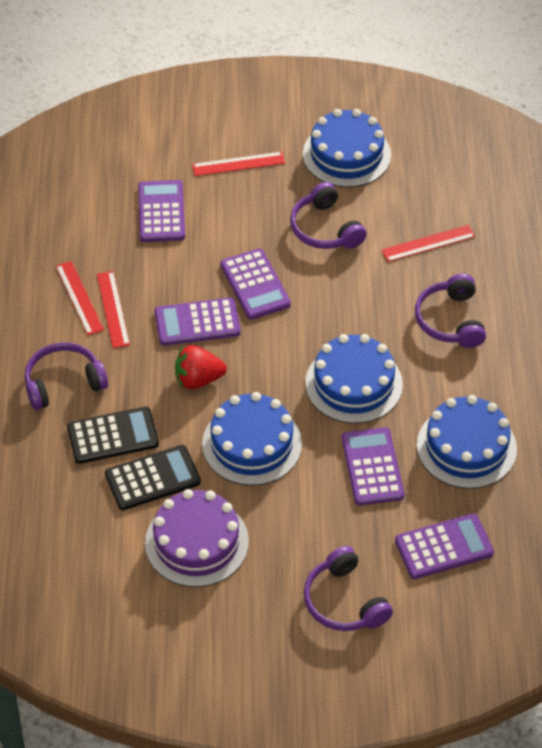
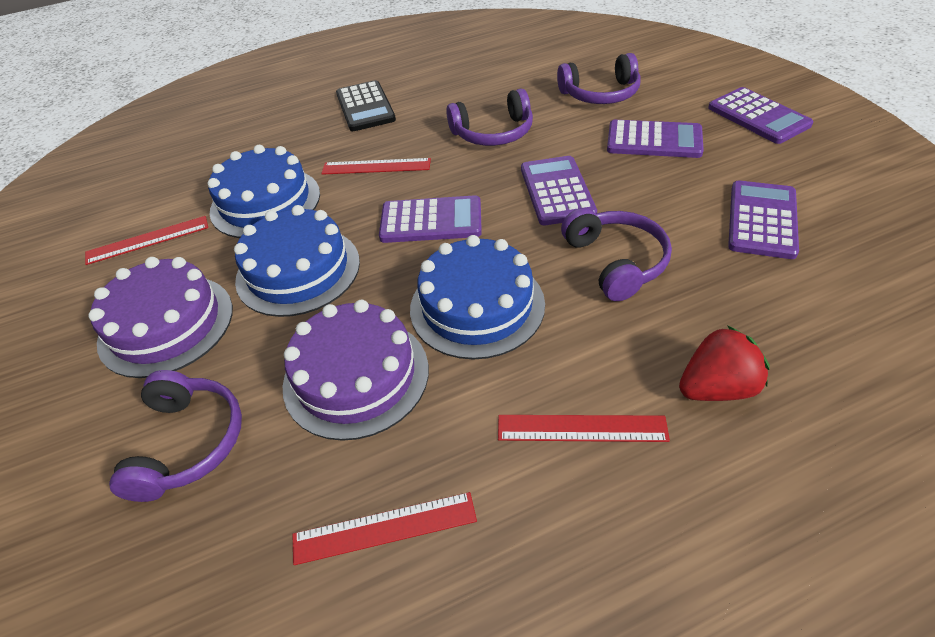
black calculator: [67,407,159,464] [105,445,201,510] = 2 -> [336,80,396,131] = 1
blue cake: [202,392,302,486] [303,109,391,187] [305,334,403,424] [417,395,517,489] = 4 -> [208,145,320,238] [234,205,360,317] [410,235,545,360] = 3
purple cake: [145,489,249,587] = 1 -> [89,257,233,378] [283,300,429,441] = 2

